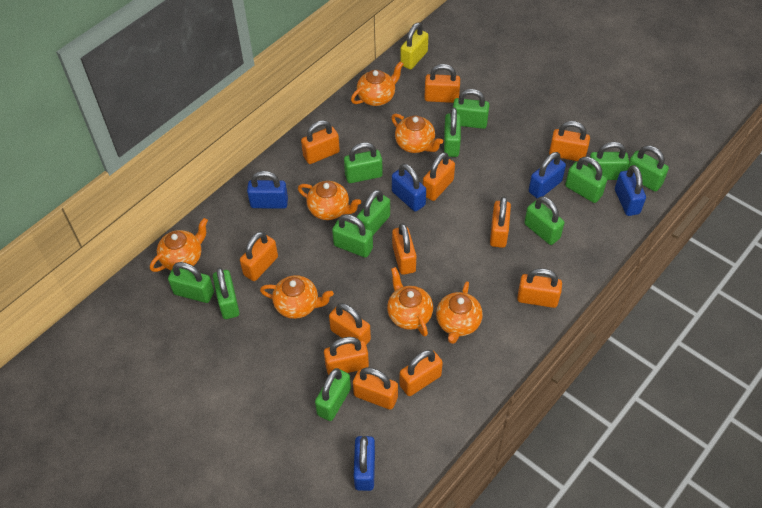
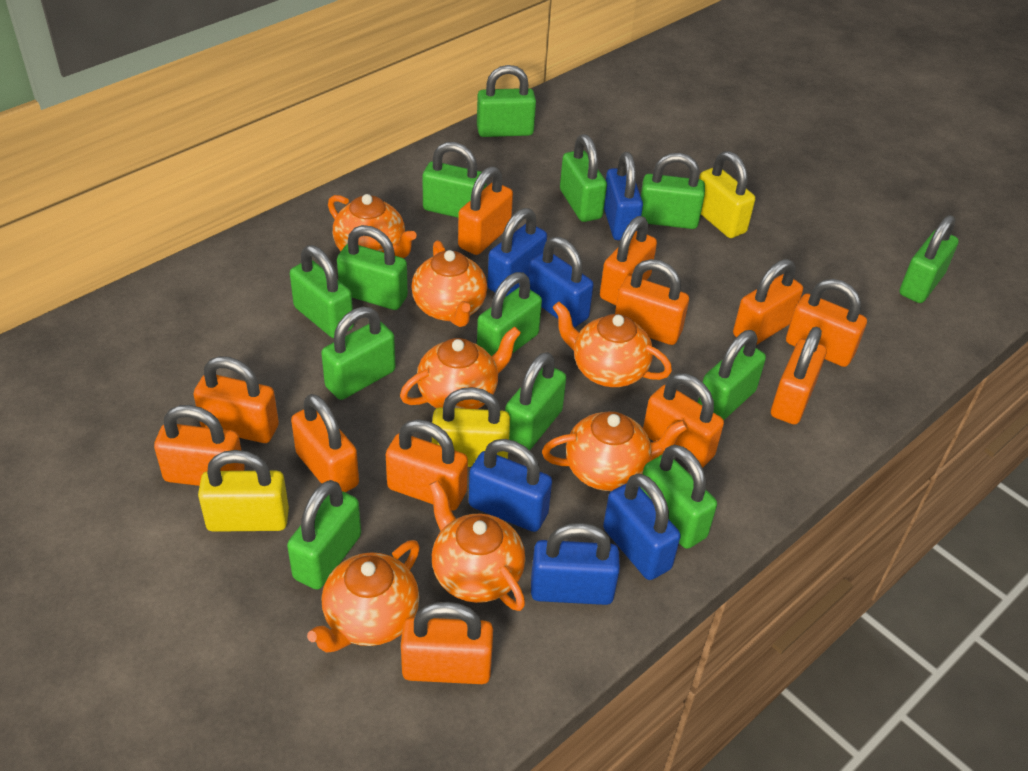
blue padlock: [247,171,288,209] [354,436,375,491] [392,163,426,212] [529,152,566,198] [615,165,646,216] = 5 -> [469,439,552,532] [487,208,547,296] [529,237,593,327] [531,523,620,605] [603,473,681,580] [604,152,643,240] = 6
green padlock: [168,262,214,303] [213,267,239,319] [315,368,351,421] [332,214,373,258] [344,142,383,183] [357,189,390,235] [444,108,461,157] [453,89,489,129] [524,196,564,245] [565,157,607,203] [587,142,629,180] [627,146,669,192] = 12 -> [287,480,361,589] [290,245,354,338] [321,307,396,400] [337,225,408,310] [422,142,487,218] [477,65,536,137] [477,272,542,356] [505,352,566,450] [560,134,607,222] [640,445,717,549] [641,153,705,229] [698,330,766,420] [899,215,959,303] = 13
yellow padlock: [400,22,428,69] = 1 -> [198,450,289,532] [432,387,510,467] [699,151,755,238] = 3

